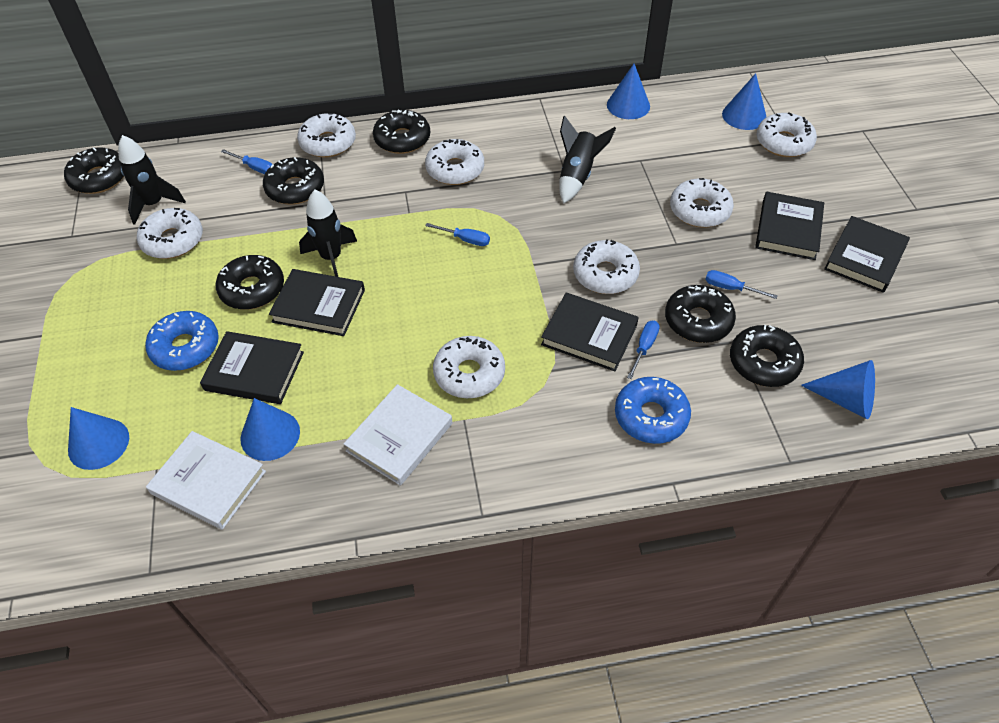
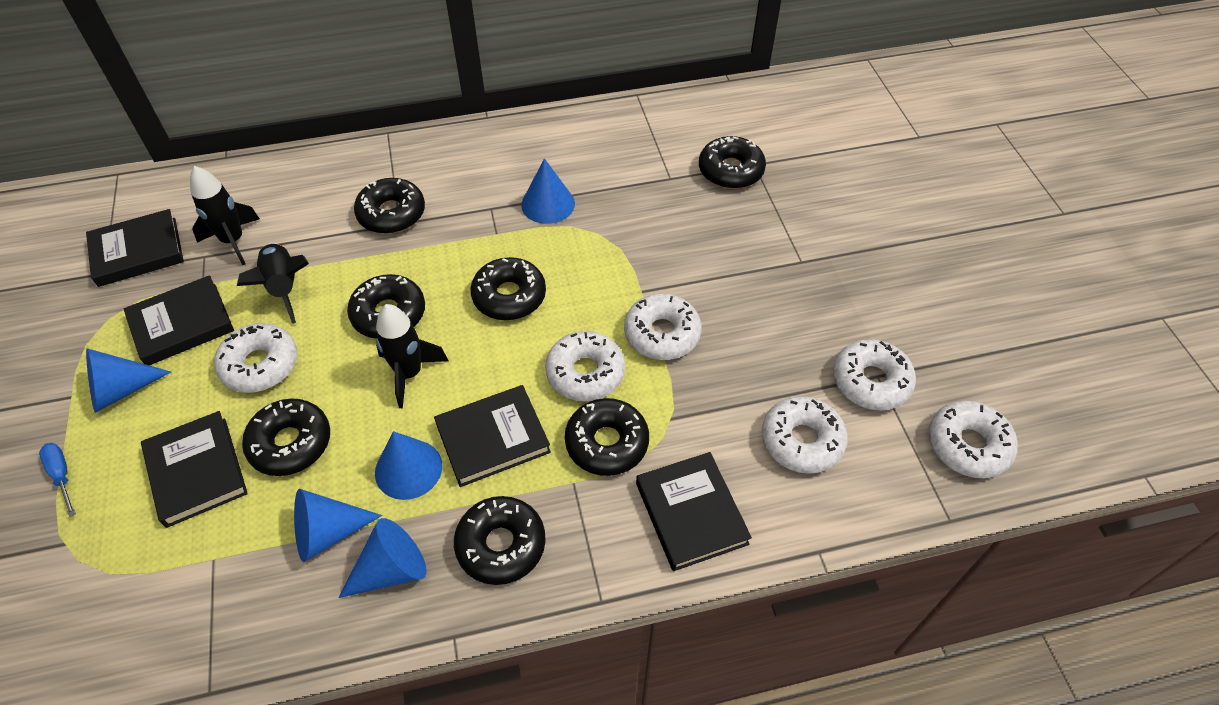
black donut: [64,147,124,194] [216,255,284,310] [263,157,324,205] [373,110,430,154] [665,285,736,343] [730,325,804,387] = 6 -> [242,398,330,476] [347,274,425,339] [354,178,425,234] [454,496,546,585] [471,257,546,320] [565,398,649,476] [699,136,766,189] = 7
blue donut: [145,311,219,371] [615,377,691,444] = 2 -> none = 0
blue screwdriver: [221,149,272,174] [425,223,490,246] [627,321,660,379] [705,270,778,299] = 4 -> [39,443,76,517] = 1
white book: [146,431,266,530] [344,384,452,486] = 2 -> none = 0
white donut: [137,208,203,259] [297,113,356,158] [425,139,484,185] [433,336,505,398] [573,239,640,294] [670,178,734,228] [756,113,817,157] = 7 -> [214,323,297,393] [545,331,625,401] [624,294,702,360] [762,396,848,474] [833,339,916,410] [929,401,1018,478] = 6

